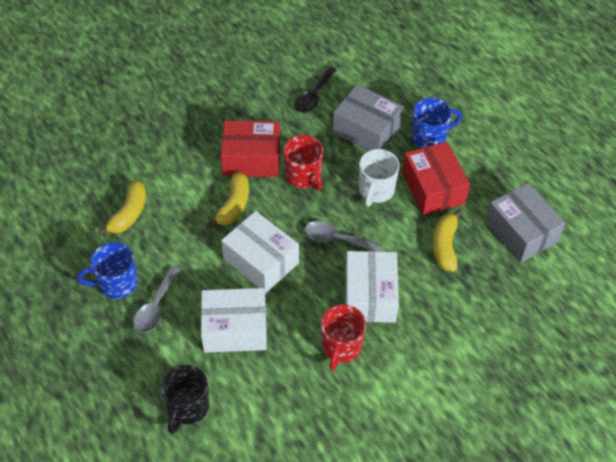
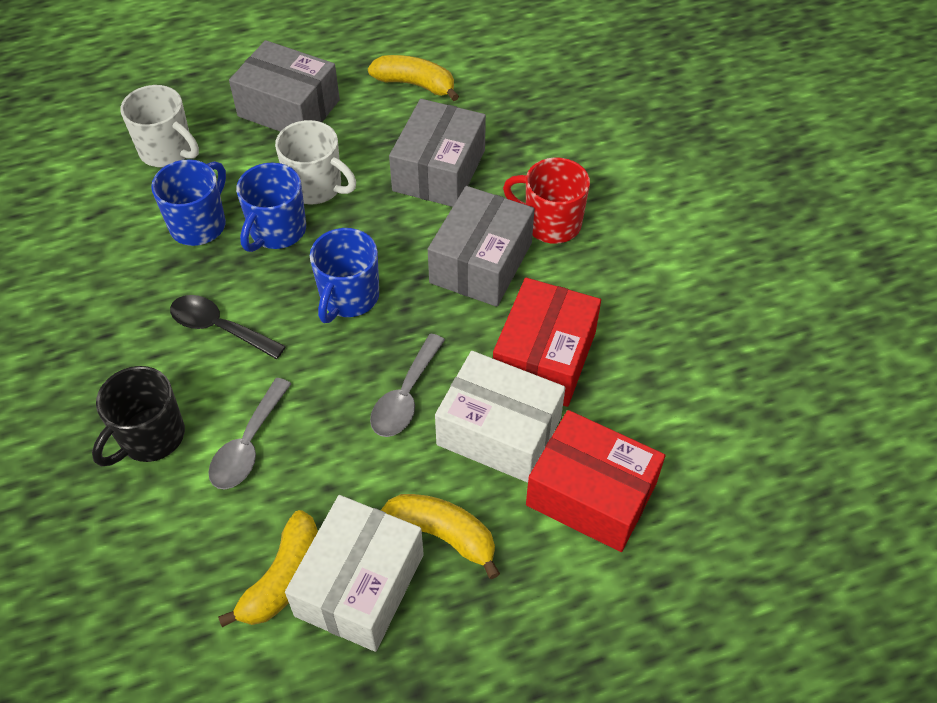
blue mug: [77,242,138,299] [411,97,462,148] = 2 -> [151,159,226,246] [236,163,306,252] [310,228,379,323] = 3
grey box: [333,84,404,151] [485,183,565,263] = 2 -> [229,40,340,132] [389,99,486,207] [428,186,534,307] = 3
red mug: [283,135,323,190] [321,304,366,371] = 2 -> [503,157,590,244] = 1
white box: [201,288,267,353] [221,211,299,293] [346,251,399,323] = 3 -> [285,495,424,652] [435,351,565,483] = 2
white mug: [359,149,400,207] = 1 -> [121,85,199,167] [275,120,356,204] = 2

